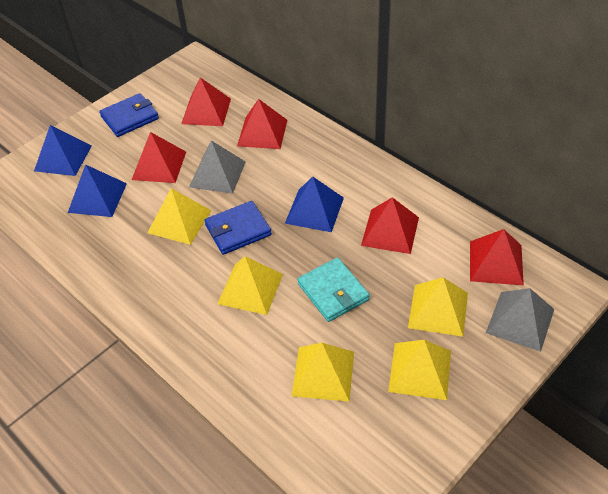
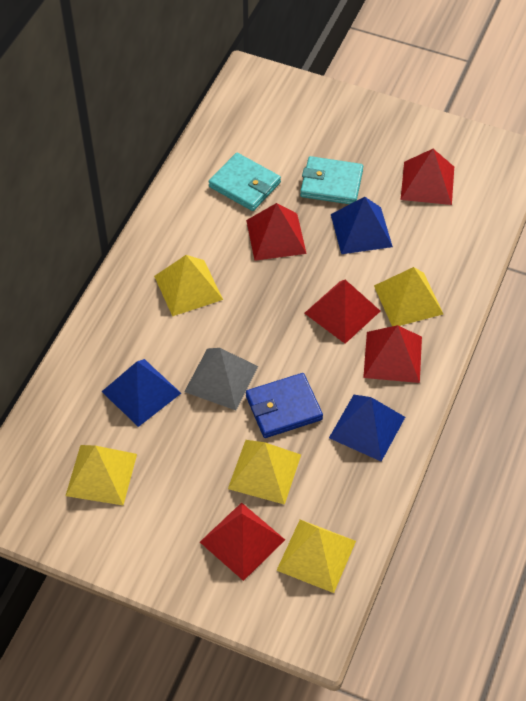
blue wallet: [99,93,159,137] [204,201,272,255] = 2 -> [246,373,323,438] = 1
grey pyramid: [189,140,246,194] [486,288,554,352] = 2 -> [184,348,258,410] = 1
turquoise wallet: [297,257,370,322] = 1 -> [208,153,281,211] [300,156,363,204] = 2

